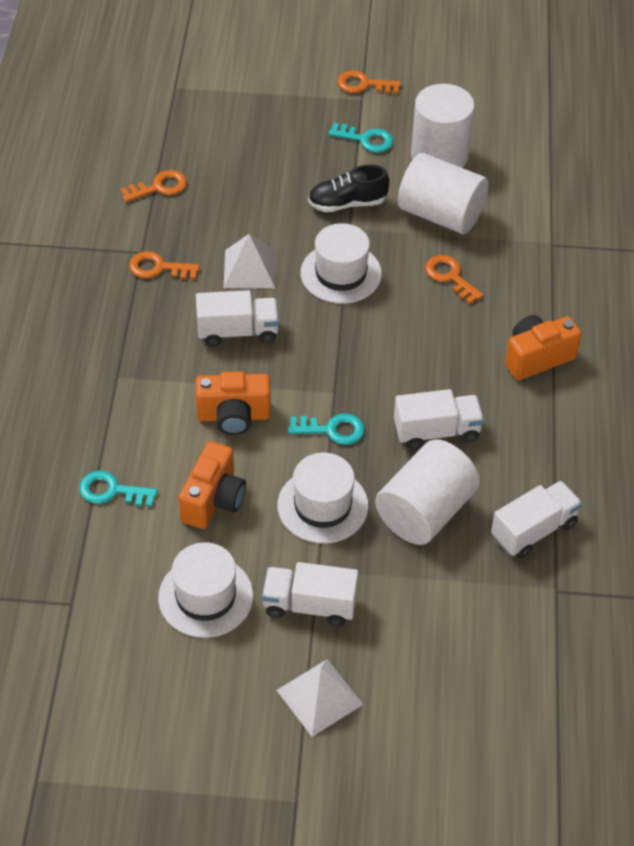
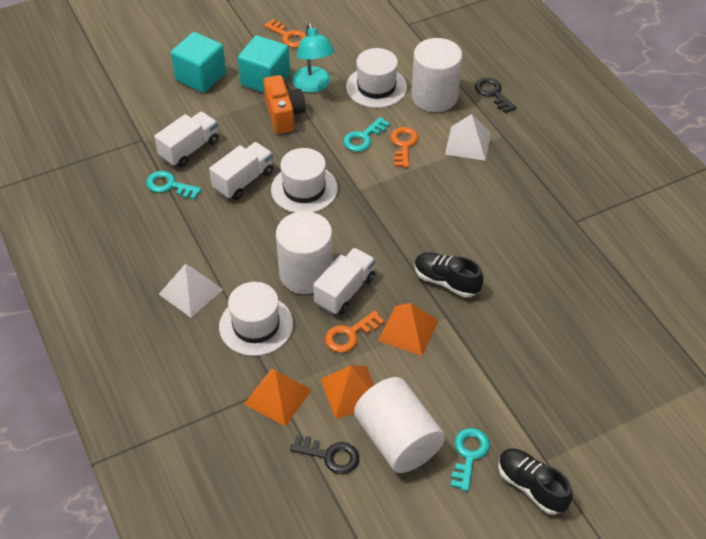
black key: none = 0 -> [290,435,360,474] [475,78,517,113] = 2
black shoe: [308,164,389,212] = 1 -> [414,252,484,298] [498,448,573,515] = 2
orange camera: [179,441,246,529] [196,371,271,435] [505,315,581,380] = 3 -> [263,75,305,134] = 1
orange key: [120,170,187,202] [129,251,200,279] [337,70,401,94] [425,255,483,304] = 4 -> [264,19,306,48] [325,311,384,353] [390,127,418,168] = 3
orange pyramid: none = 0 -> [244,369,312,426] [321,365,374,419] [378,303,438,356] = 3
turquoise cube: none = 0 -> [171,32,226,93] [238,35,290,93] = 2
turquoise lamp: none = 0 -> [292,23,334,93] = 1
white truck: [196,290,279,346] [262,562,358,626] [394,389,484,449] [491,481,582,558] = 4 -> [154,112,219,167] [209,142,273,200] [313,248,375,315] = 3

